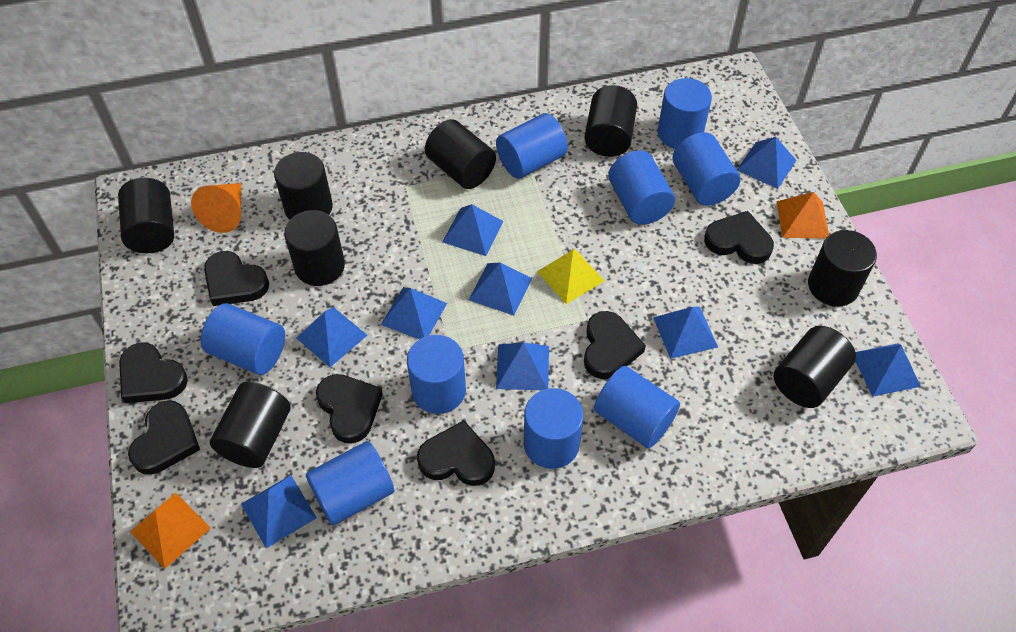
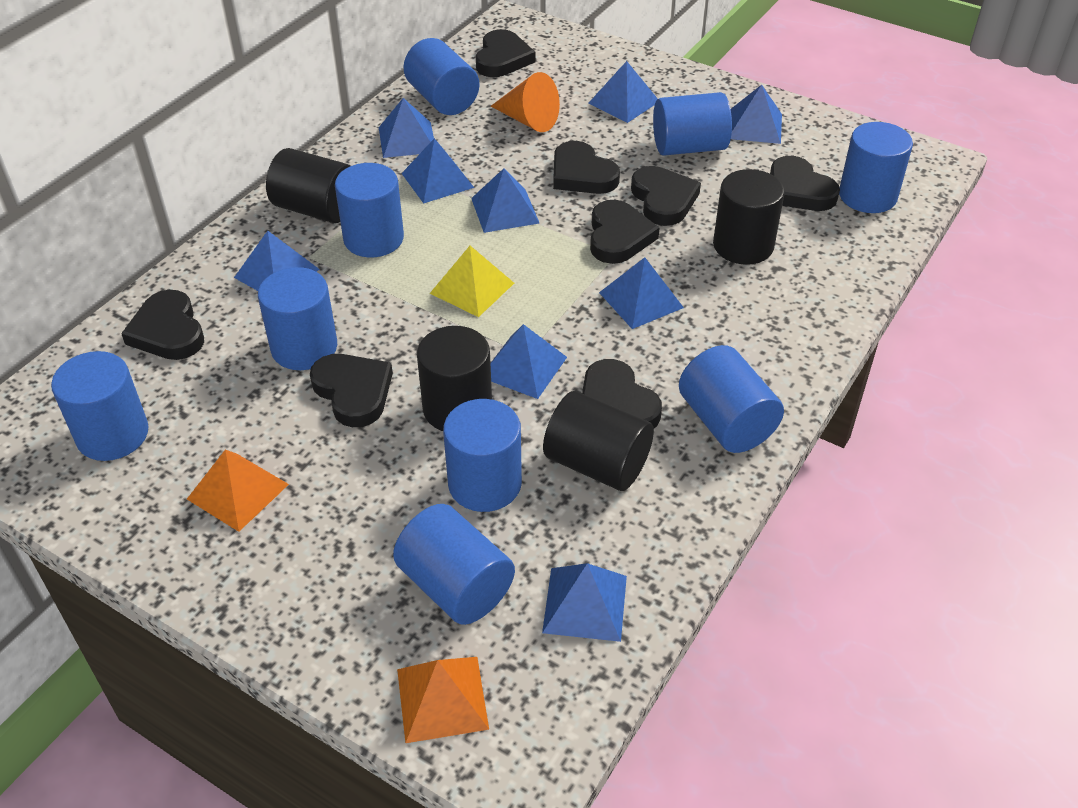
black cylinder: [118,178,174,253] [210,382,291,468] [274,152,333,220] [284,210,345,286] [425,119,496,189] [584,85,637,157] [774,326,856,408] [808,230,877,307] = 8 -> [266,148,350,223] [417,326,492,431] [543,391,654,491] [713,169,785,265] = 4
black heart: [119,343,188,403] [128,400,200,475] [204,251,269,306] [316,374,383,443] [417,420,495,486] [584,311,646,379] [704,211,774,264] = 7 -> [121,290,204,360] [310,354,393,427] [476,29,535,77] [553,141,620,194] [582,359,662,428] [590,200,660,264] [631,166,701,226] [770,156,840,211] = 8

